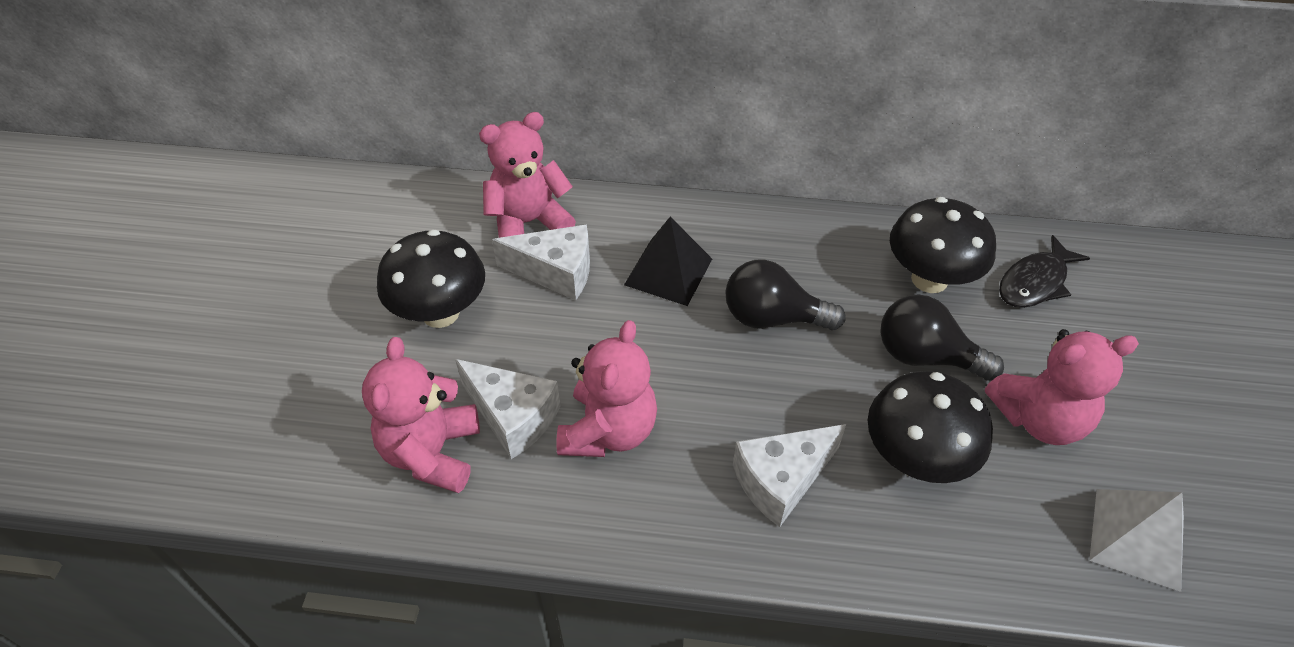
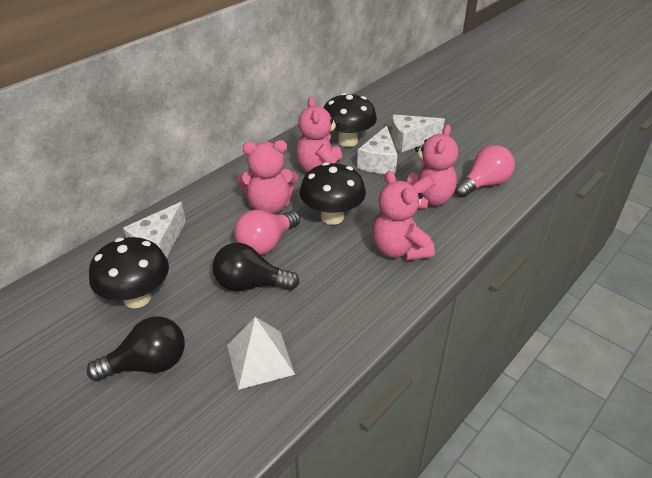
black fish: [999,235,1090,308] = 1 -> none = 0
black pyramid: [624,217,712,306] = 1 -> none = 0
pink light bulb: none = 0 -> [234,210,300,255] [455,145,515,198] = 2

